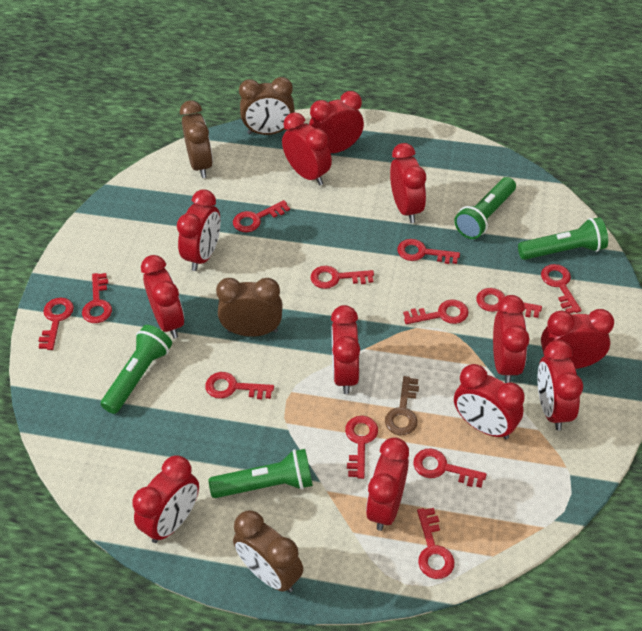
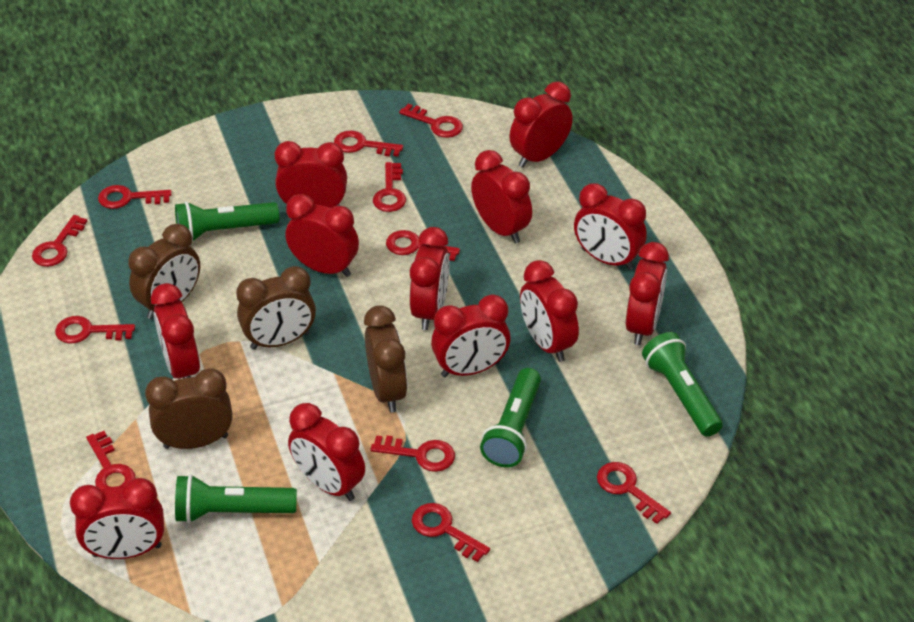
brown key: [385,376,419,435] = 1 -> none = 0
red key: [39,297,74,350] [82,273,112,323] [205,372,274,399] [233,200,290,232] [311,266,374,289] [345,416,378,479] [397,239,460,264] [403,299,469,324] [413,449,487,488] [417,508,455,579] [476,288,542,318] [541,264,581,313] = 12 -> [32,215,87,267] [55,316,135,343] [86,431,135,490] [98,185,172,209] [334,130,403,157] [371,435,455,472] [373,162,406,212] [386,230,460,261] [399,104,463,138] [412,503,490,562] [597,462,671,524] = 11

